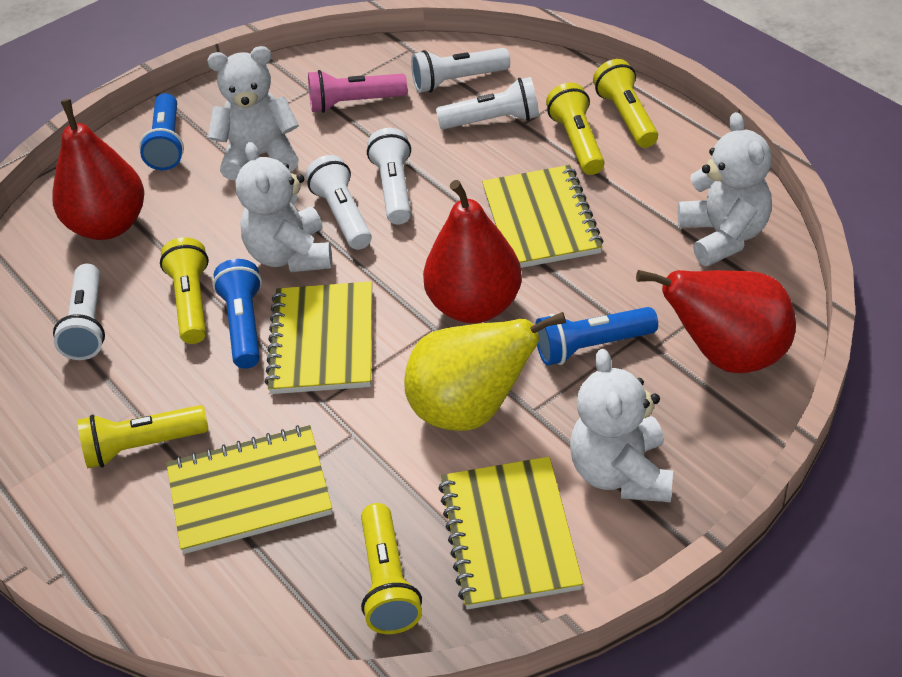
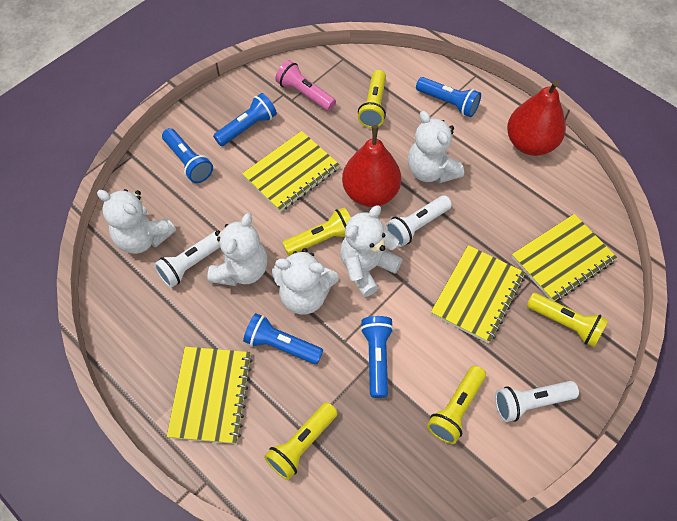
blue flashlight: [139,93,184,170] [213,259,262,369] [535,307,658,365] = 3 -> [162,128,213,183] [213,93,277,146] [243,313,323,364] [360,316,394,398] [416,77,481,117] = 5
red pear: [52,99,144,240] [423,180,522,323] [636,270,796,373] = 3 -> [342,125,401,207] [507,80,566,156] = 2
white flashlight: [53,263,105,360] [305,155,372,250] [367,128,411,224] [411,48,510,93] [436,77,539,129] = 5 -> [154,231,220,288] [386,195,452,247] [495,381,579,422] = 3
white teddy bear: [208,46,299,180] [236,142,332,272] [570,349,673,502] [678,112,772,266] = 4 -> [97,189,176,254] [207,213,267,286] [272,248,339,314] [340,205,403,297] [408,111,464,183] = 5
yellow pear: [404,312,566,431] = 1 -> none = 0

